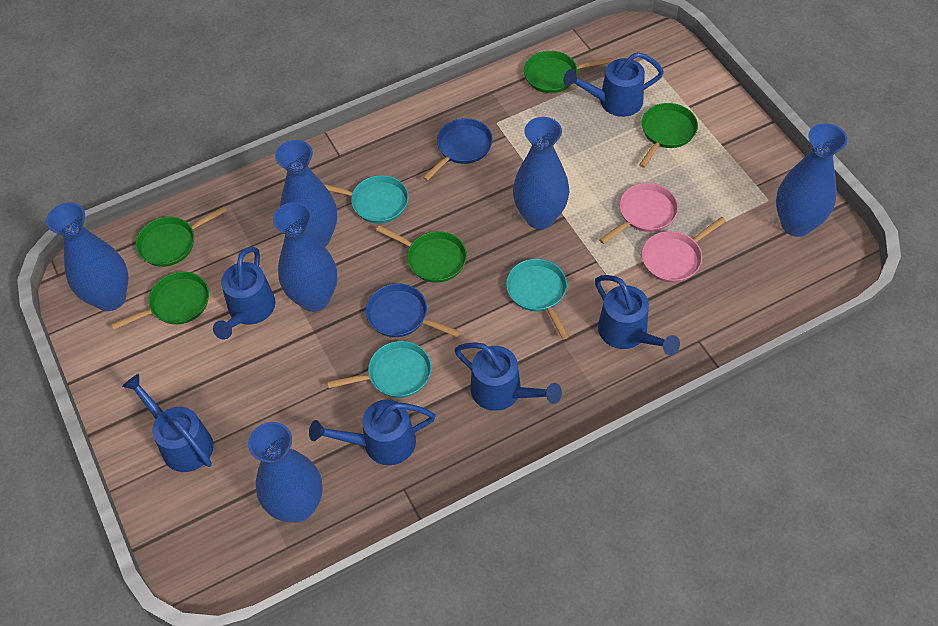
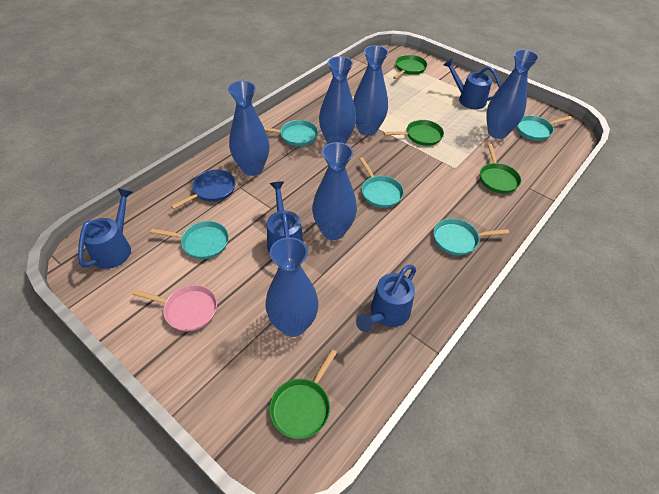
blue pan: [366,283,461,337] [423,118,493,181] = 2 -> [171,170,236,209] = 1
blue watering can: [122,374,214,472] [213,247,276,339] [309,399,435,465] [454,342,562,411] [563,52,664,117] [595,275,680,355] = 6 -> [78,188,132,269] [267,181,303,253] [356,265,416,332] [443,58,501,109] = 4
green pan: [111,272,209,330] [136,207,227,267] [376,225,467,283] [524,51,612,93] [639,103,698,168] = 5 -> [269,349,337,439] [383,120,444,146] [393,55,427,79] [480,144,521,194] = 4
pink pan: [599,183,678,244] [642,217,726,283] = 2 -> [132,285,217,331] = 1
turquoise pan: [324,175,409,224] [327,341,431,398] [506,259,569,339] = 3 -> [151,221,229,259] [264,120,318,146] [359,157,404,208] [433,218,509,255] [516,115,572,141] = 5

